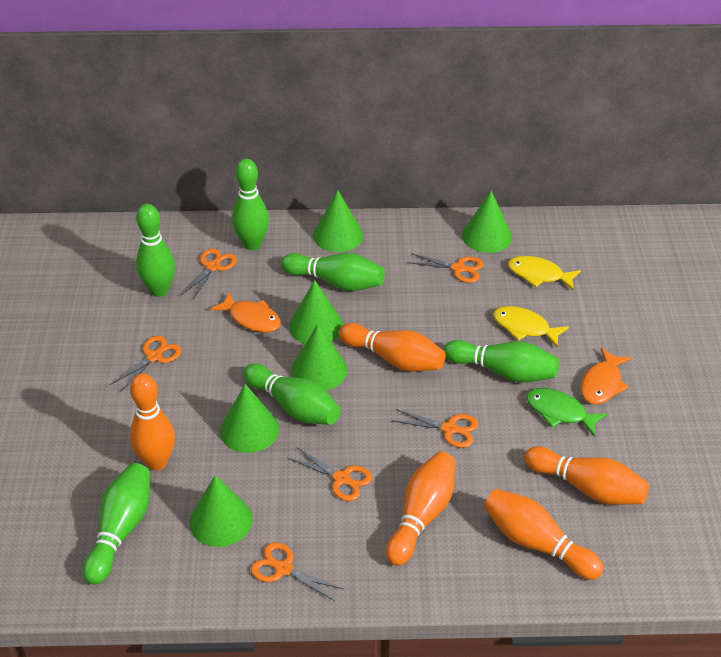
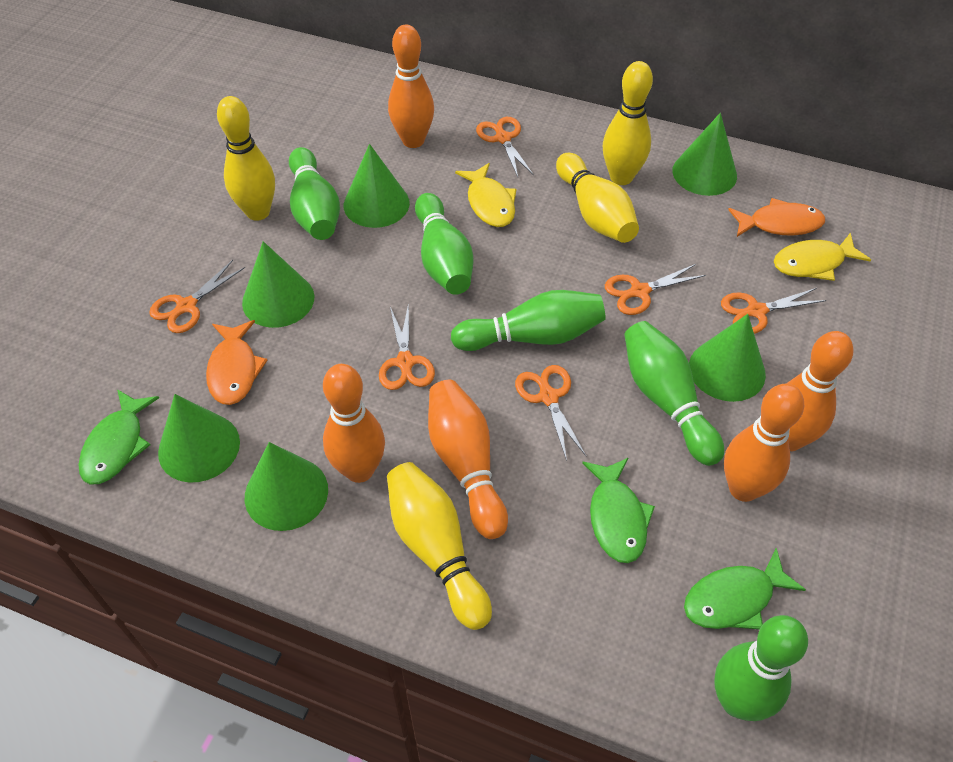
green bowling pin: [83,463,150,585] [136,204,175,297] [232,159,269,250] [243,363,341,425] [281,253,385,291] [444,340,559,383] = 6 -> [289,147,340,240] [415,193,473,295] [451,290,606,351] [624,321,724,466] [714,615,808,721] = 5
green fish: [526,388,608,436] = 1 -> [78,389,159,485] [582,458,655,563] [684,548,806,629] = 3
yellow bowling pin: none = 0 -> [217,96,275,221] [387,462,492,630] [556,153,639,243] [603,61,653,185] = 4

